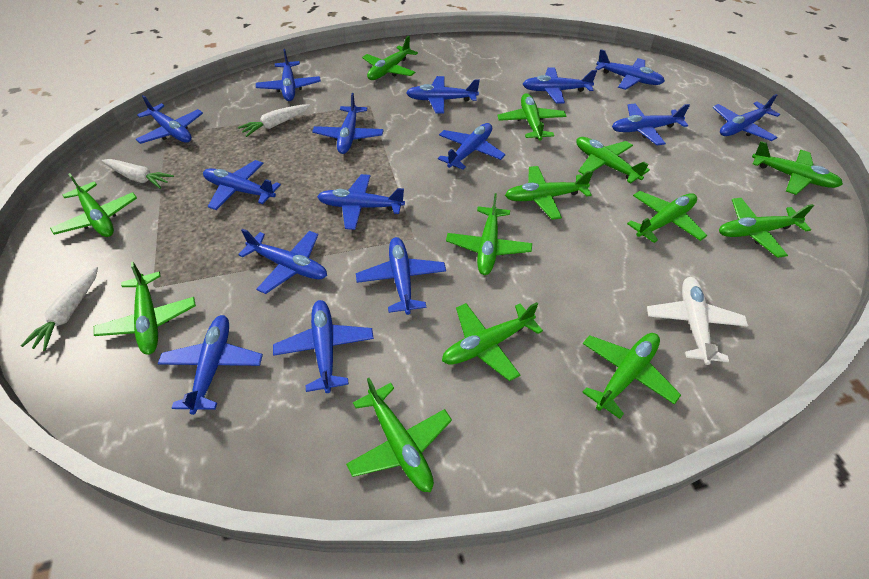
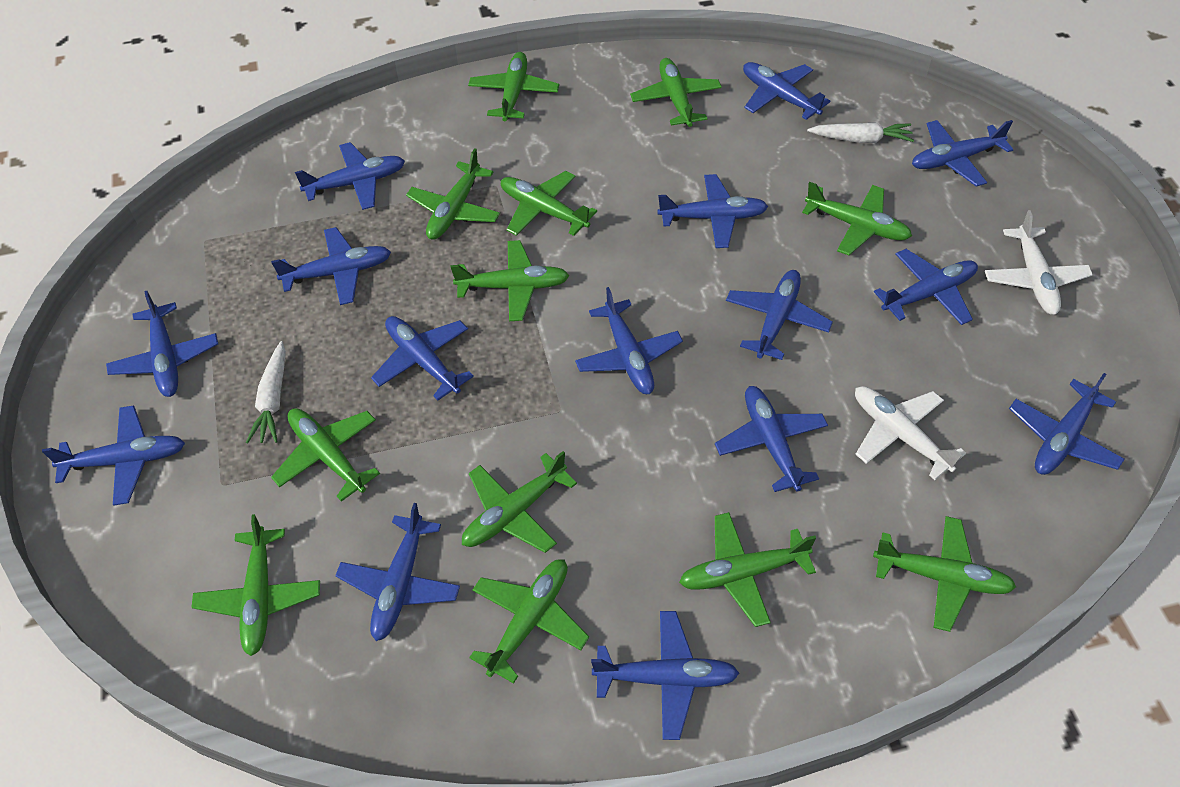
green plane: [50,173,137,237] [94,262,196,355] [346,378,452,492] [362,36,418,80] [442,302,543,381] [446,193,532,275] [497,93,566,140] [505,166,593,220] [576,137,650,184] [582,333,681,419] [627,191,707,243] [719,198,814,258] [752,141,843,195] = 13 -> [191,514,320,656] [271,408,380,502] [406,148,500,240] [451,240,569,321] [462,451,577,553] [468,52,559,121] [469,559,589,684] [501,171,597,236] [630,58,722,127] [679,512,816,627] [802,182,912,255] [873,516,1016,632] = 12
white carrot: [21,267,98,351] [102,159,174,189] [238,104,310,137] = 3 -> [246,341,286,443] [807,122,914,143] = 2
white plane: [647,277,748,365] = 1 -> [855,386,966,480] [985,210,1093,315] = 2

